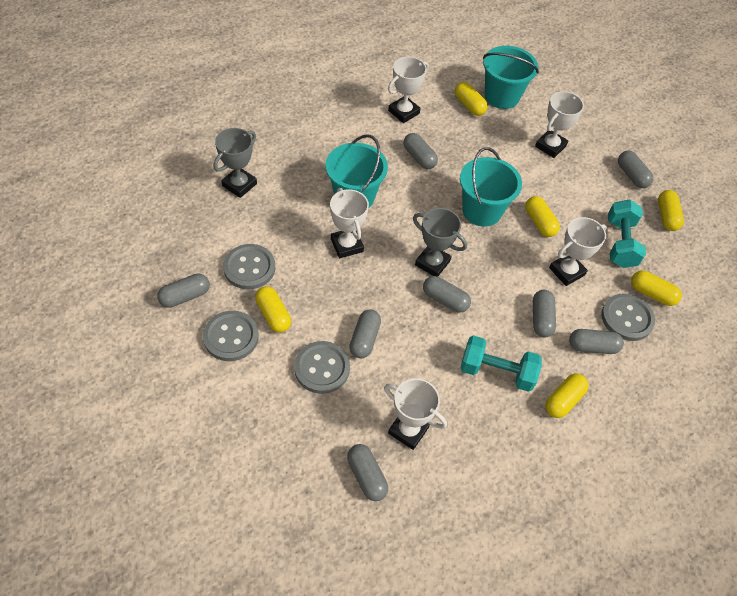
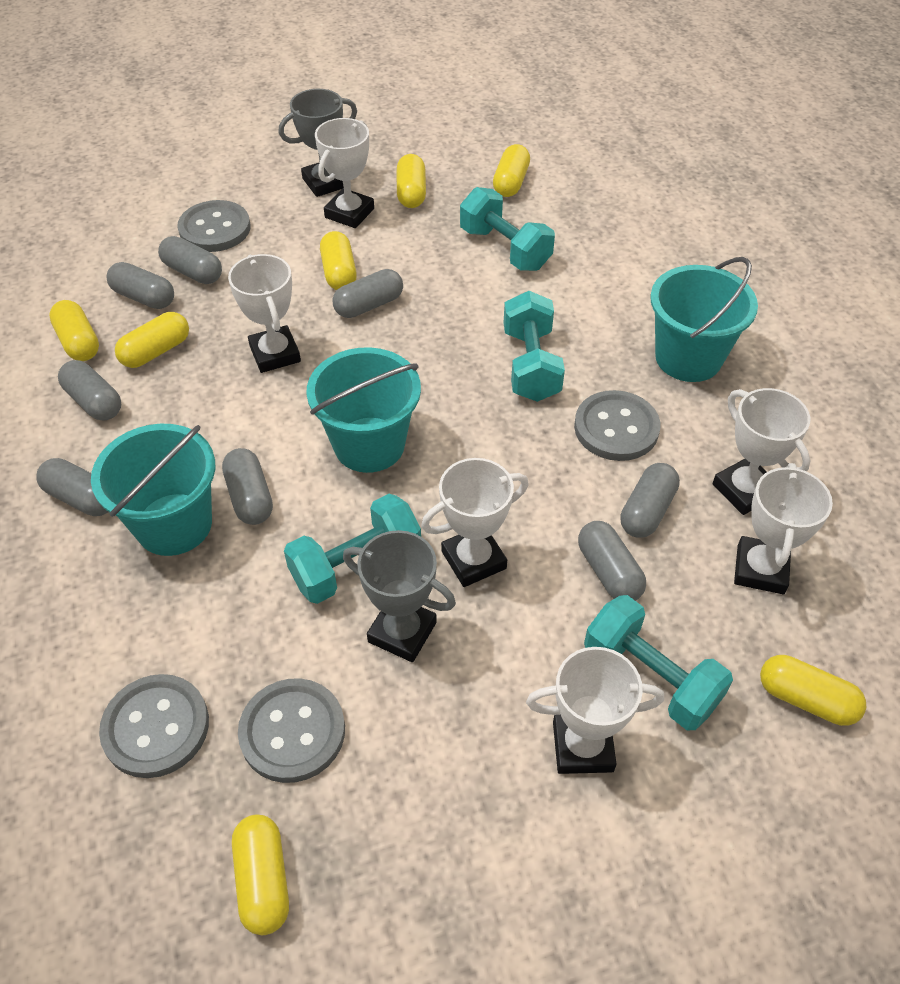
turquoise dumbbell: [460,335,542,392] [608,199,646,268] = 2 -> [284,494,421,604] [460,187,555,271] [503,291,565,402] [584,595,733,730] = 4
white trophy: [330,188,369,258] [384,378,447,450] [388,56,429,123] [535,91,584,158] [549,217,607,286] = 5 -> [228,254,301,373] [315,118,374,228] [421,458,529,587] [526,647,664,774] [712,388,811,515] [734,463,833,594] = 6
yellow capsule: [255,286,291,333] [455,82,488,116] [525,196,560,237] [545,373,589,418] [631,271,682,306] [658,190,684,231] = 6 -> [49,300,99,361] [115,312,189,368] [232,814,289,935] [320,231,357,290] [397,154,426,208] [493,144,530,197] [760,655,866,726] = 7

